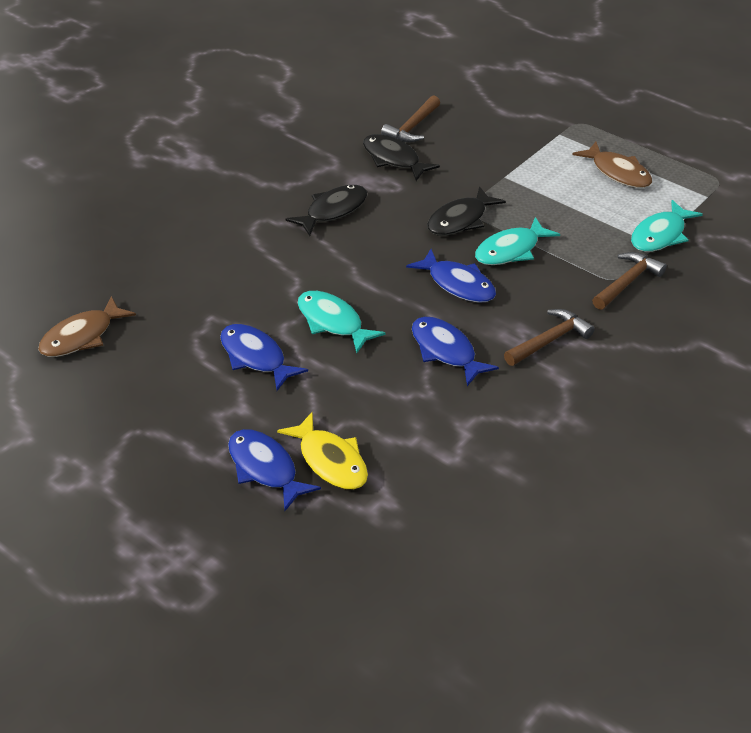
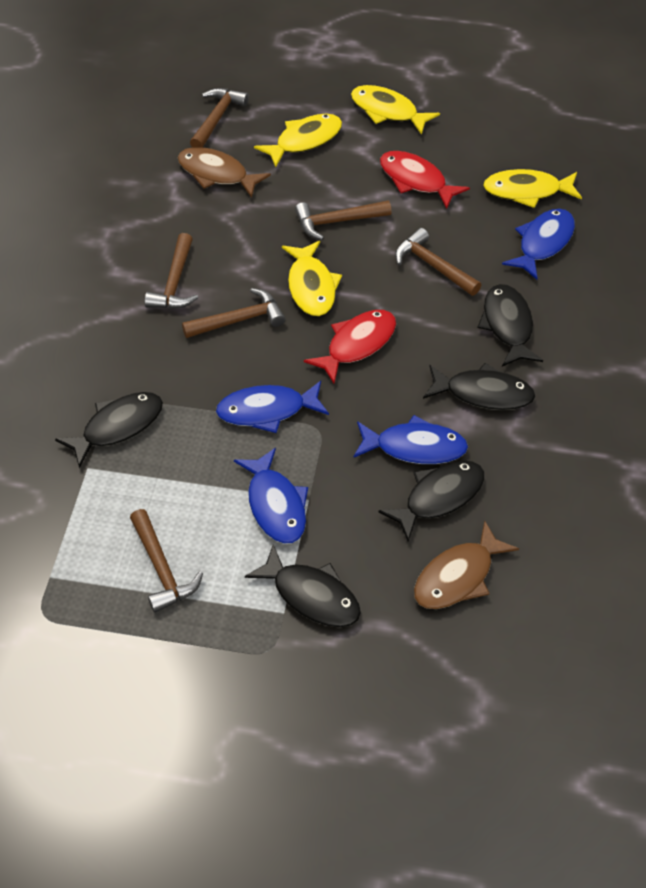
black fish: [285,185,367,236] [363,134,440,181] [427,186,506,236] = 3 -> [55,392,163,468] [245,544,361,627] [378,460,485,542] [423,363,536,411] [477,284,543,366] = 5
brown hammer: [381,95,440,142] [504,309,595,366] [592,252,667,310] = 3 -> [130,509,203,613] [145,233,198,309] [182,288,286,338] [190,88,249,147] [295,201,392,240] [395,228,481,296] = 6
red fish: none = 0 -> [304,310,396,383] [380,151,470,209] = 2
turquoise fish: [298,291,386,353] [475,217,560,265] [631,200,703,252] = 3 -> none = 0
yellow fish: [277,412,368,490] = 1 -> [254,114,342,167] [282,241,342,316] [351,85,440,135] [483,169,582,208] = 4

